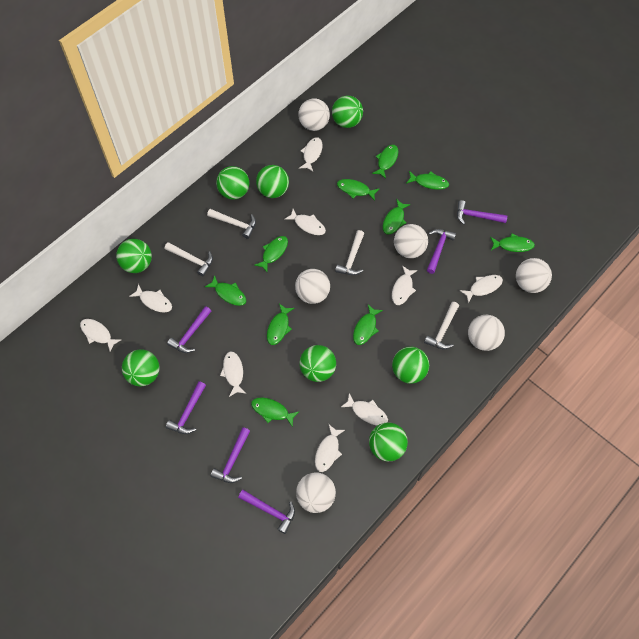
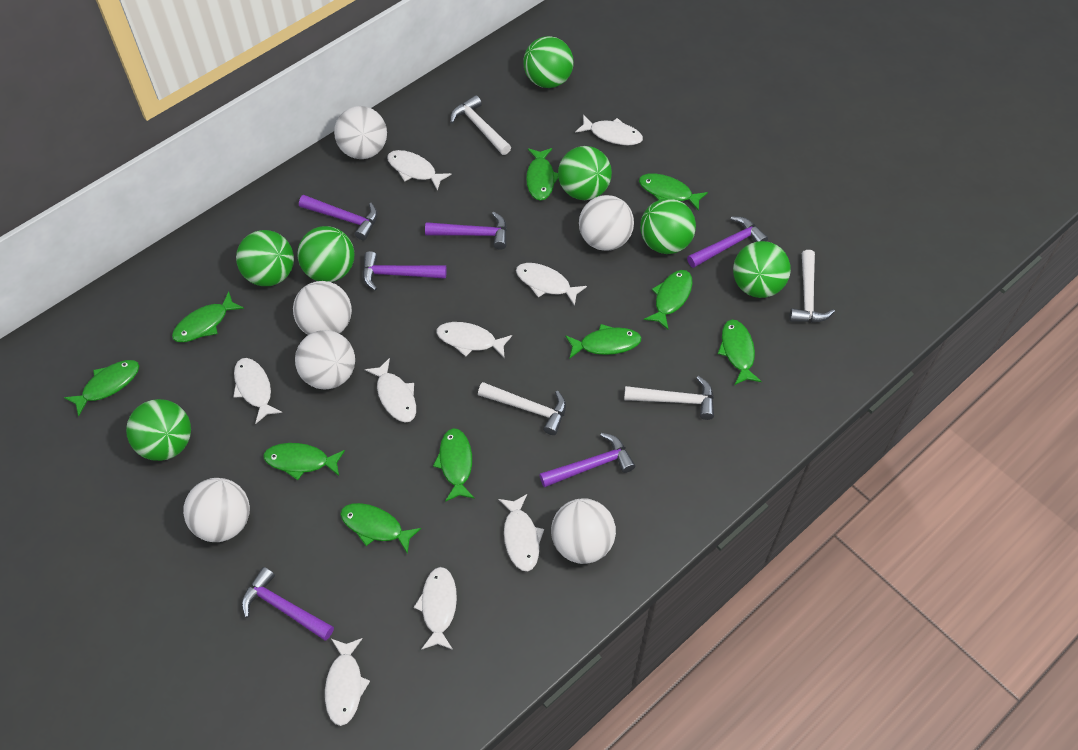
green ball: [116,239,152,273] [122,349,160,386] [216,166,249,200] [256,165,289,198] [300,345,336,382] [332,96,363,128] [369,422,408,461] [392,347,429,384] = 8 -> [126,399,191,461] [236,230,294,286] [298,226,354,282] [523,36,574,88] [558,146,612,200] [640,198,696,254] [733,241,791,298] = 7

